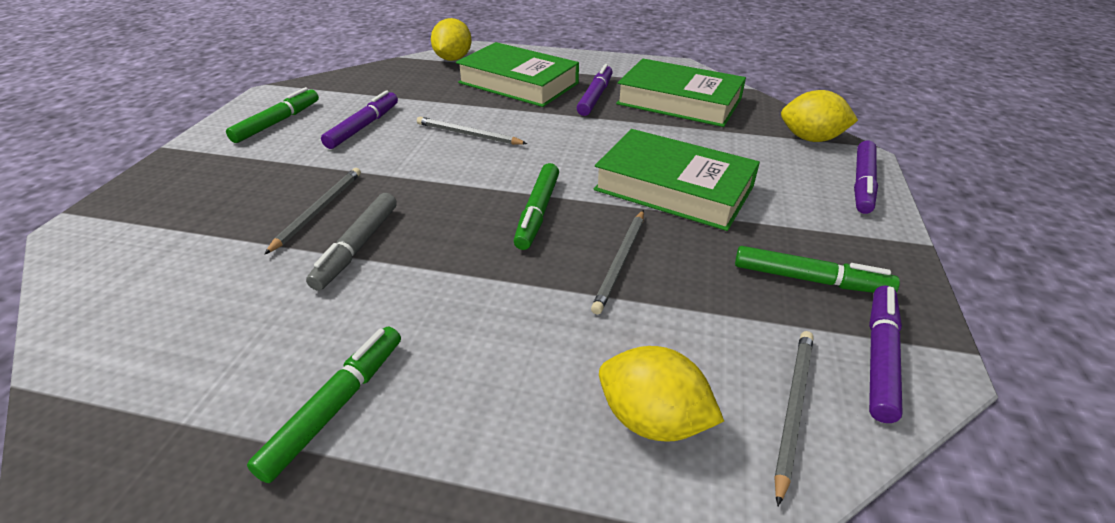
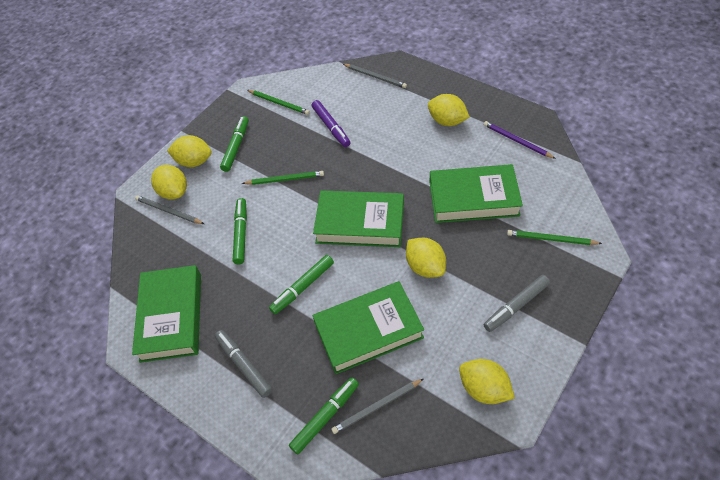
green book: [456,42,579,107] [594,129,760,231] [616,59,746,127] = 3 -> [132,265,201,363] [313,190,404,247] [313,281,424,374] [430,164,523,223] = 4
green pencil: none = 0 -> [242,171,324,185] [247,90,310,115] [507,230,602,245] = 3
grey marker: [306,193,397,291] = 1 -> [215,330,272,398] [483,275,550,332] = 2
grey pencil: [264,168,361,255] [417,117,527,145] [591,210,644,314] [774,331,814,506] = 4 -> [135,195,204,224] [331,379,423,434] [343,64,407,88] = 3
purple marker: [321,90,398,149] [577,64,613,116] [854,140,878,214] [869,286,903,423] = 4 -> [311,100,350,147] = 1
purple pencil: none = 0 -> [484,121,556,159] = 1
yellow lemon: [431,18,472,61] [599,346,724,442] [781,90,858,142] = 3 -> [151,165,187,199] [167,135,212,167] [406,238,446,278] [428,94,470,126] [459,359,515,404] = 5

